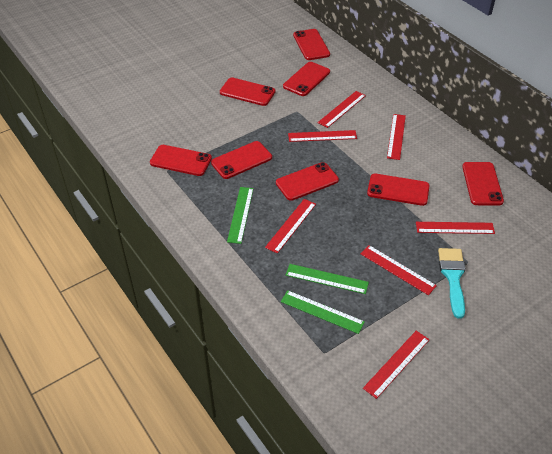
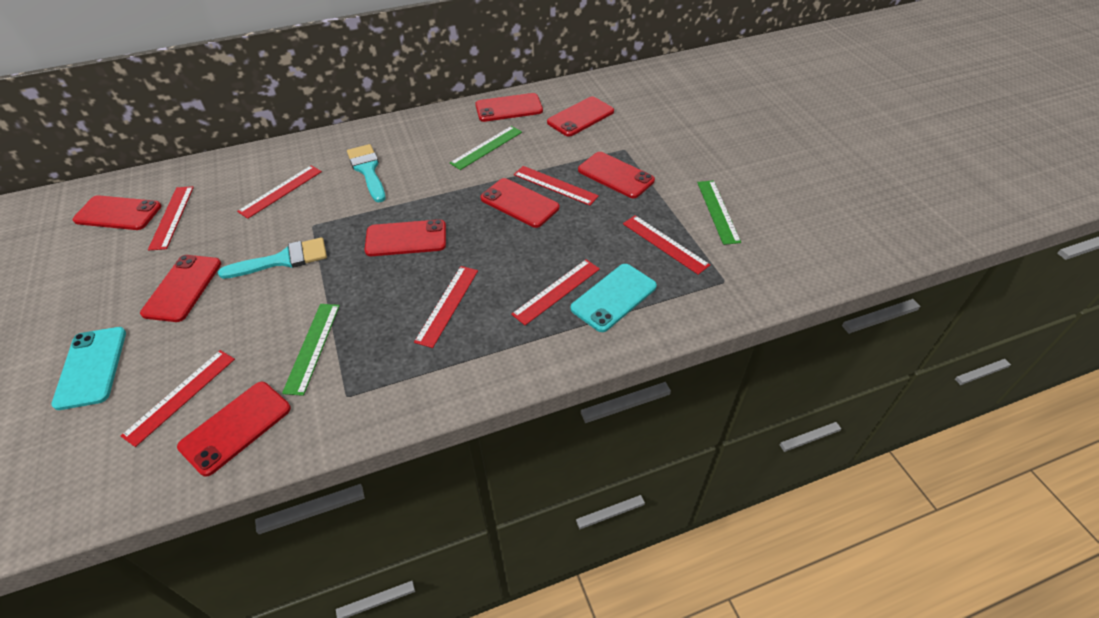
turquoise brush: [438,248,466,319] = 1 -> [218,237,327,279] [347,144,385,202] = 2
turquoise phone: none = 0 -> [51,327,126,410] [571,264,657,332] = 2

